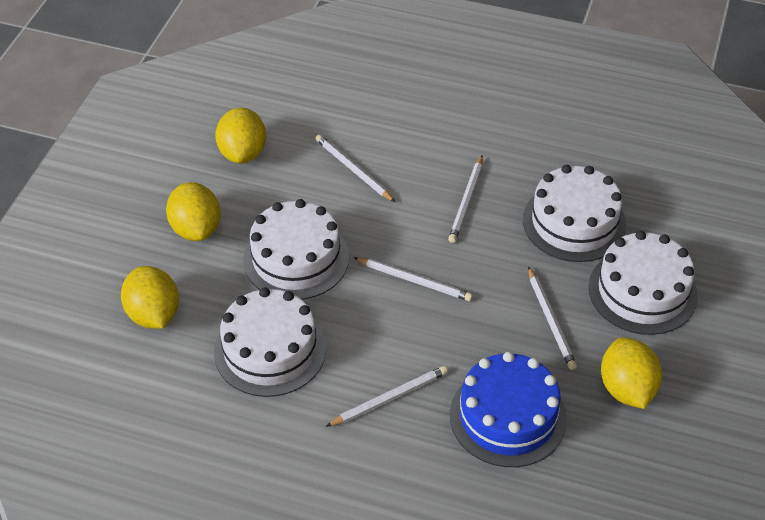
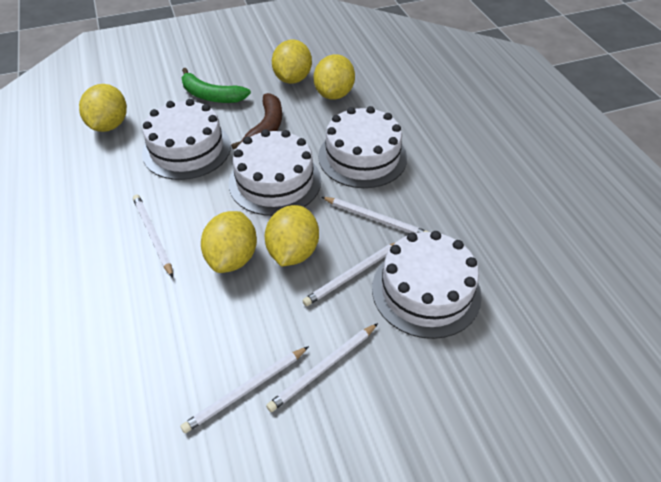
blue cake: [450,352,567,467] = 1 -> none = 0
brown banana: none = 0 -> [231,93,282,150] = 1
green banana: none = 0 -> [181,68,251,103] = 1
yellow lemon: [121,266,179,329] [166,182,221,241] [215,108,266,164] [601,337,662,409] = 4 -> [79,84,127,132] [201,211,257,273] [265,205,319,266] [272,39,312,84] [314,54,355,100] = 5

